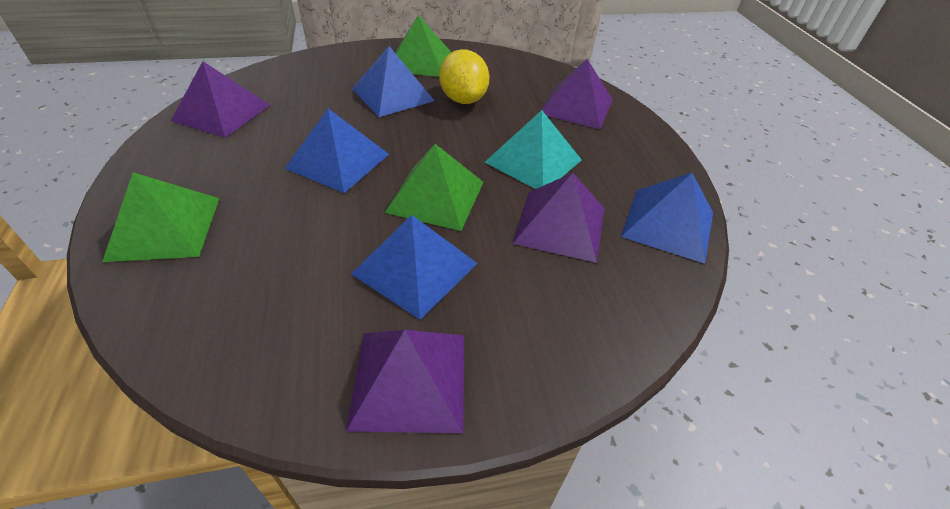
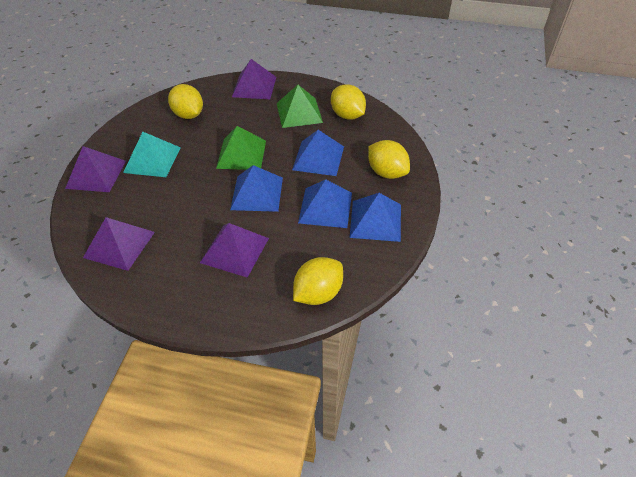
green pyramid: [102,172,220,262] [385,144,483,231] [395,15,451,77] = 3 -> [216,126,266,170] [277,85,323,128] = 2
yellow lemon: [439,49,489,104] = 1 -> [168,84,203,119] [293,257,343,305] [331,84,366,120] [368,140,410,179] = 4

